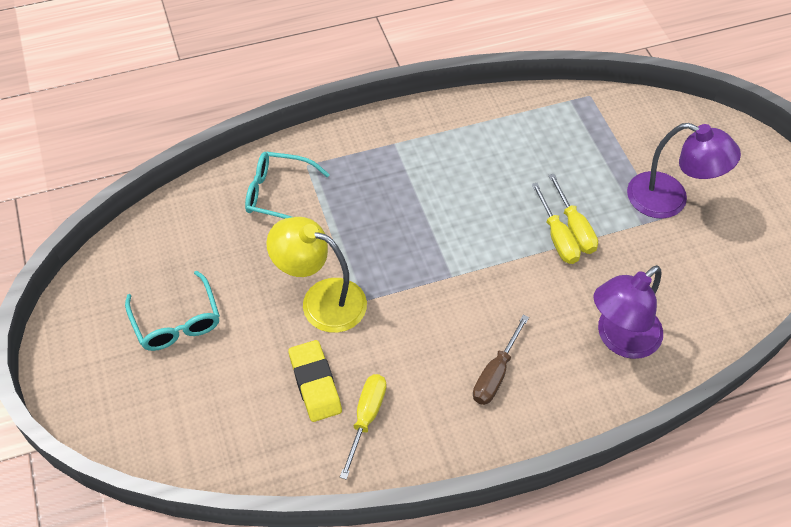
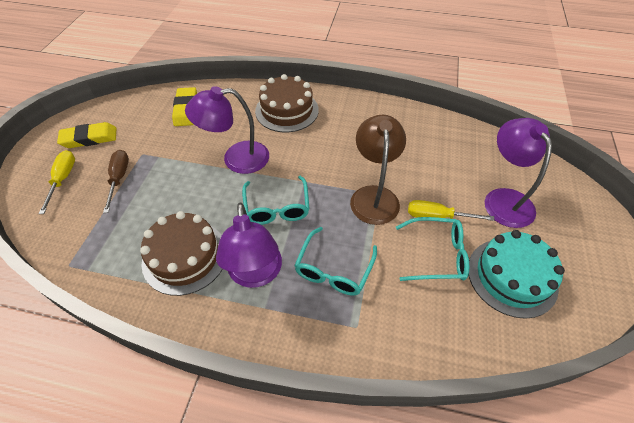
brown cake: none = 0 -> [140,211,223,296] [255,74,319,132] = 2
brown lamp: none = 0 -> [350,115,406,225] = 1
purple lamp: [593,265,663,359] [627,123,741,219] = 2 -> [185,86,269,174] [216,203,282,288] [485,118,552,228] = 3
turquoise cake: none = 0 -> [469,230,565,319] = 1
turquoise glasses: [125,271,220,351] [245,152,330,219] = 2 -> [242,176,310,225] [294,227,377,296] [396,217,469,281] = 3
yellow eraser: [289,340,342,422] = 1 -> [57,122,116,148] [172,87,197,126] = 2
yellow lamp: [266,217,367,333] = 1 -> none = 0
yellow screwdriver: [340,374,386,480] [531,183,581,264] [548,174,598,254] = 3 -> [39,150,75,214] [408,200,495,221] = 2

